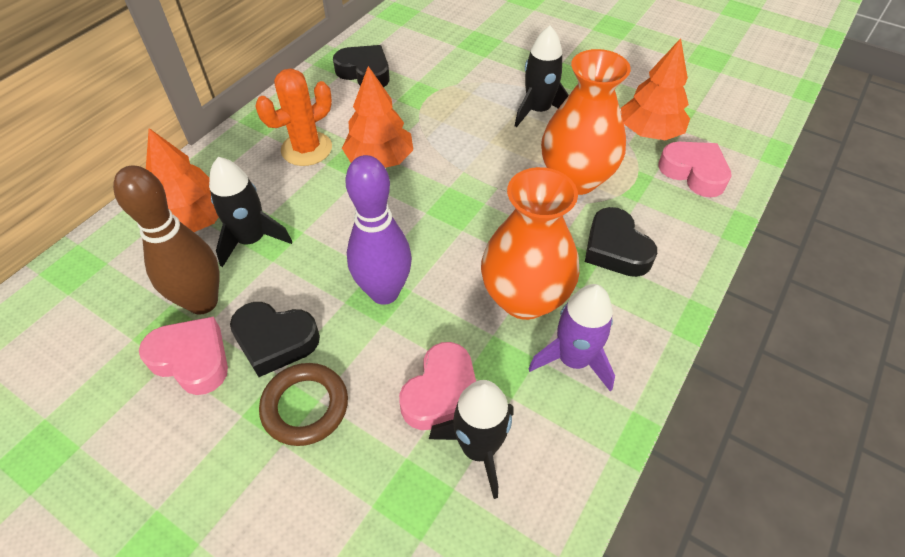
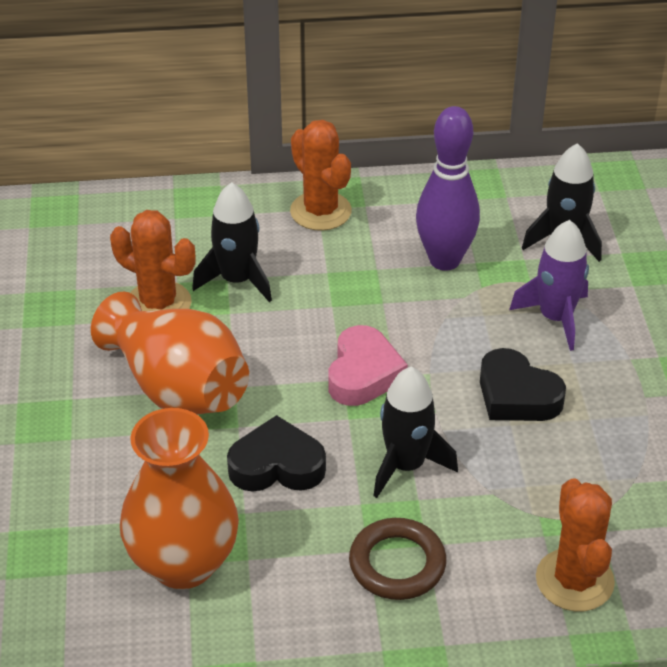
black heart: [230,302,320,377] [333,45,390,87] [585,207,657,277] = 3 -> [227,415,326,492] [480,348,566,421] = 2
brown bowling pin: [113,166,220,315] = 1 -> none = 0
orange cactus: [255,68,332,166] = 1 -> [110,210,196,311] [290,120,352,231] [536,478,615,611] = 3
orange tree: [146,128,219,232] [342,66,413,168] [621,38,690,140] = 3 -> none = 0
pink heart: [139,317,228,395] [399,342,476,430] [658,142,732,197] = 3 -> [328,325,408,406] = 1

